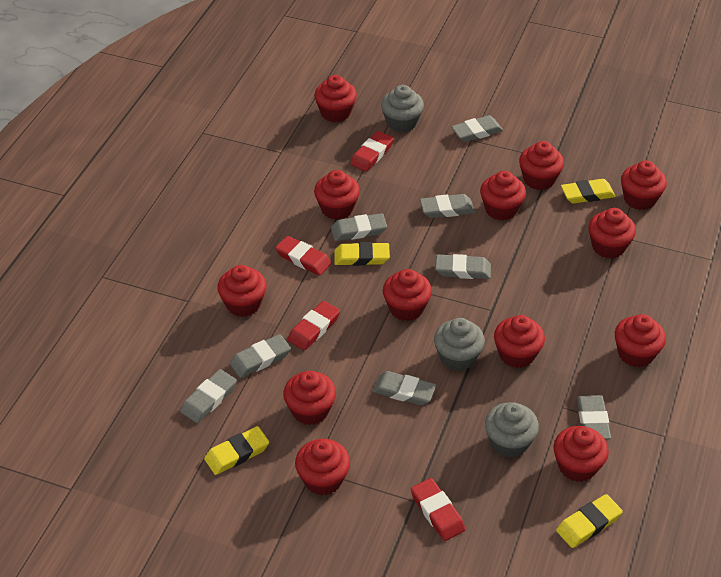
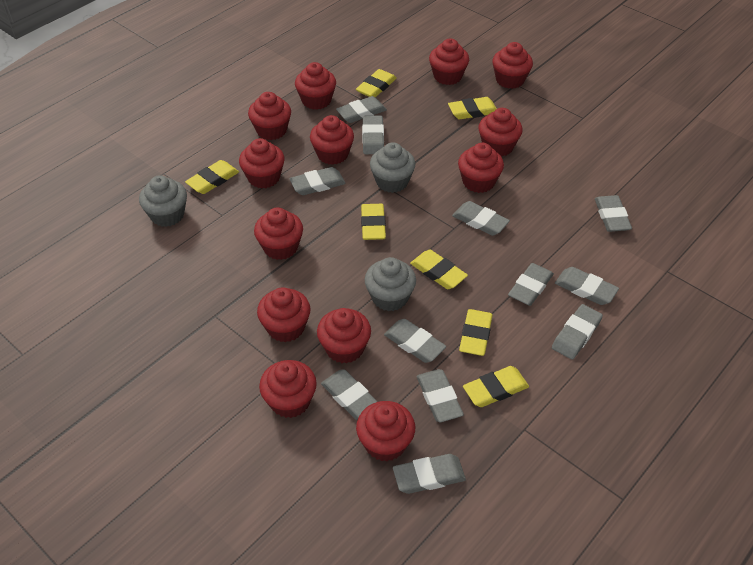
grey eraser: [180,369,237,423] [230,334,291,378] [331,213,387,241] [373,371,436,405] [420,194,475,218] [435,254,491,279] [451,115,503,142] [577,395,611,439] = 8 -> [289,167,345,195] [321,369,378,420] [336,96,387,123] [362,115,384,154] [384,319,446,363] [393,454,466,494] [417,369,464,422] [452,201,510,236] [508,263,554,306] [552,304,603,360] [555,267,619,305] [595,195,632,232] = 12
red eraser: [275,236,332,276] [288,301,340,350] [350,131,394,172] [411,478,465,541] = 4 -> none = 0
yellow eraser: [204,426,269,475] [334,242,390,266] [556,494,623,548] [561,179,616,204] = 4 -> [185,160,239,194] [356,69,397,97] [361,204,386,240] [410,250,468,289] [448,97,497,119] [459,309,493,356] [463,366,529,407] = 7

